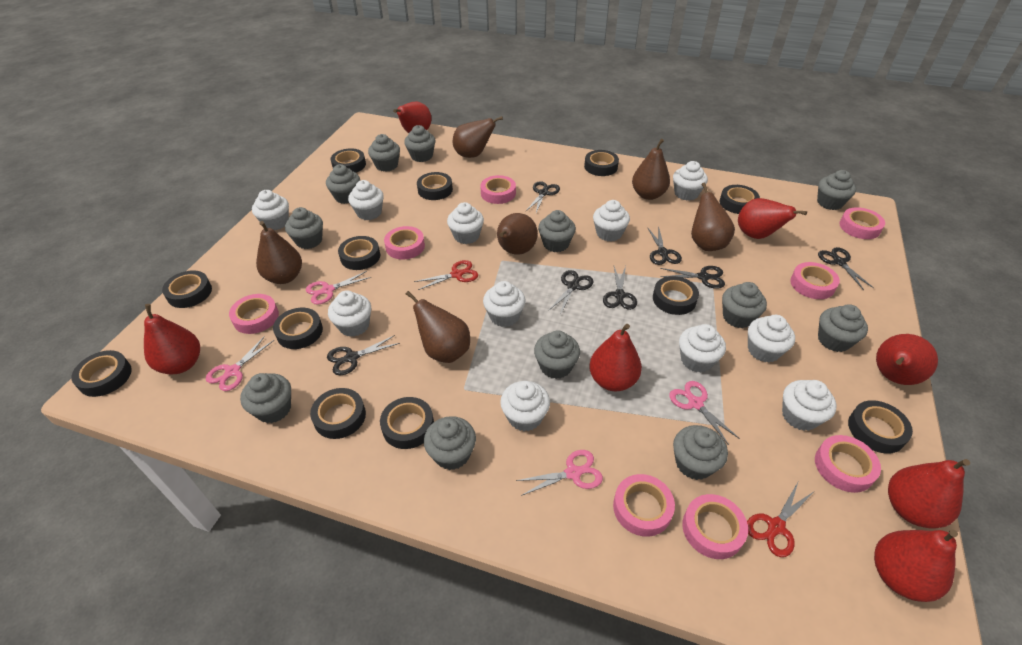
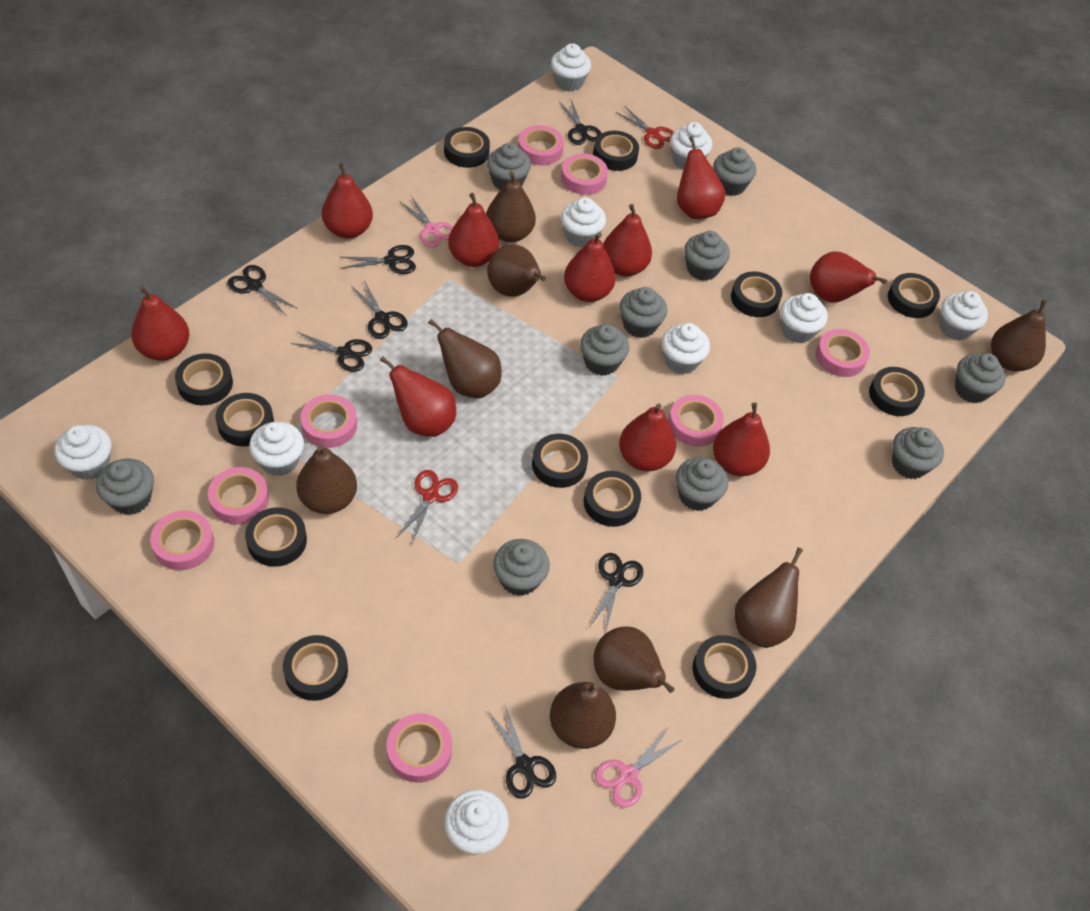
brown pear: [256,221,302,284] [406,291,470,363] [453,116,503,158] [497,213,538,255] [632,139,670,200] [691,182,735,251] = 6 -> [296,445,357,514] [428,319,502,398] [486,171,536,243] [487,244,546,297] [550,682,616,749] [594,626,675,693] [735,548,803,648] [991,299,1047,371] = 8
grey cupcake: [240,373,291,423] [285,207,323,249] [326,164,360,204] [368,134,400,172] [404,125,435,162] [424,416,476,470] [534,330,580,379] [538,210,576,252] [673,425,728,480] [722,282,767,328] [817,170,856,210] [818,305,868,352] = 12 -> [96,458,154,515] [487,143,531,190] [493,539,550,596] [580,324,629,376] [620,287,667,338] [676,457,728,511] [684,231,730,281] [714,147,756,196] [892,427,944,479] [955,353,1006,404] = 10
pink scissors: [206,336,274,391] [306,271,371,305] [516,450,603,496] [669,381,740,445] = 4 -> [399,196,453,247] [595,727,681,808] = 2
red pear: [144,304,200,374] [393,102,431,133] [589,324,642,392] [738,198,807,239] [874,530,958,602] [876,334,938,385] [888,459,970,529] = 7 -> [131,286,189,361] [322,163,373,239] [380,356,456,437] [448,193,499,267] [564,232,616,302] [603,204,652,277] [619,403,676,471] [677,136,726,219] [713,402,770,476] [810,251,887,302] = 10
white cupcake: [252,190,289,230] [328,290,371,337] [348,180,384,220] [447,202,484,244] [483,281,525,327] [500,381,550,431] [593,200,630,242] [673,161,708,201] [679,324,726,372] [748,315,795,362] [782,380,837,431] = 11 -> [54,424,111,480] [249,421,304,476] [444,789,509,854] [551,43,591,91] [561,197,606,247] [662,323,710,374] [670,122,712,169] [781,293,828,343] [939,291,988,341] = 9

